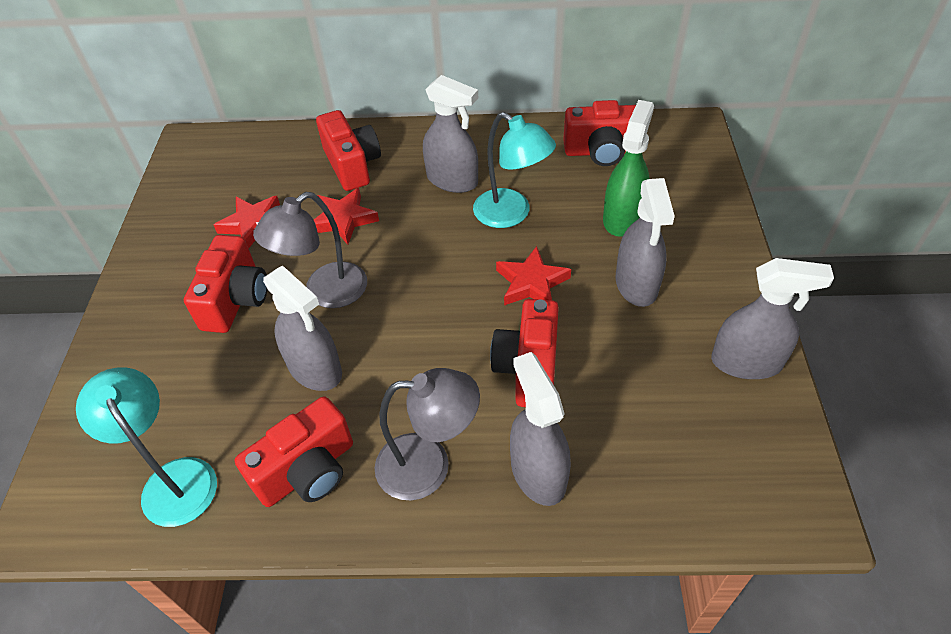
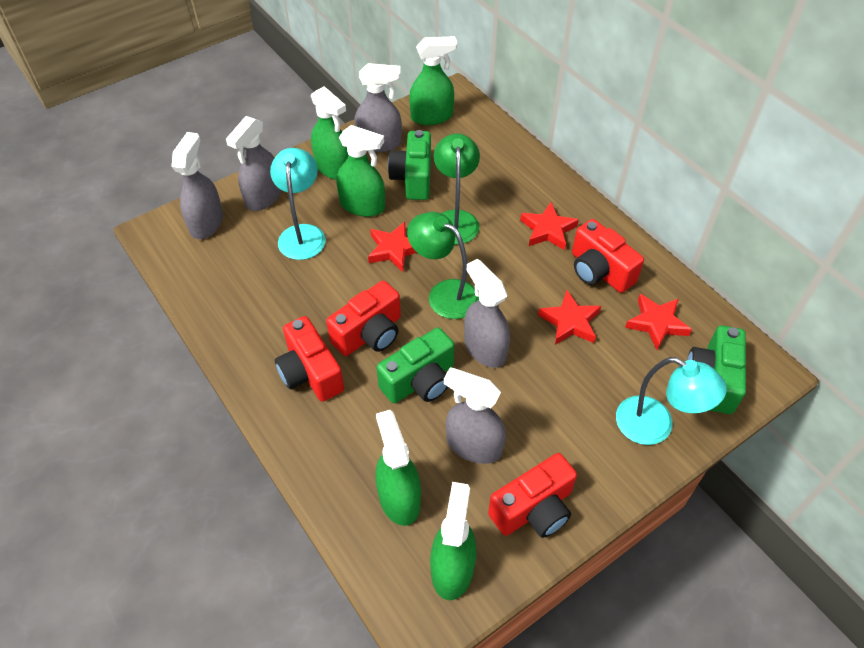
green camera: none = 0 -> [376,327,454,403] [388,130,431,200] [687,325,746,414] = 3
green lamp: none = 0 -> [407,212,479,319] [434,133,480,245] = 2
green spray bottle: [603,100,654,237] = 1 -> [311,86,348,180] [336,125,385,217] [376,410,421,526] [409,36,457,125] [430,482,477,600] = 5
grey lamp: [253,192,367,308] [375,368,480,501] = 2 -> none = 0
red camera: [184,235,267,333] [235,396,353,507] [316,110,381,191] [490,299,559,407] [563,100,636,166] = 5 -> [275,316,344,402] [326,281,401,356] [488,453,577,538] [572,219,644,293] = 4
red star: [214,196,280,248] [314,188,379,245] [496,246,571,305] = 3 -> [368,222,417,272] [520,202,579,250] [538,290,601,345] [625,294,692,350] = 4

